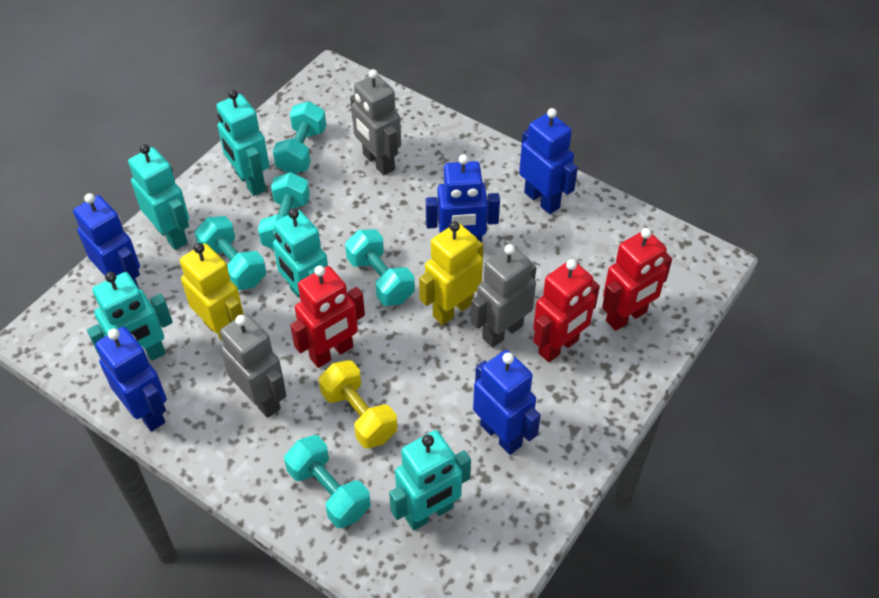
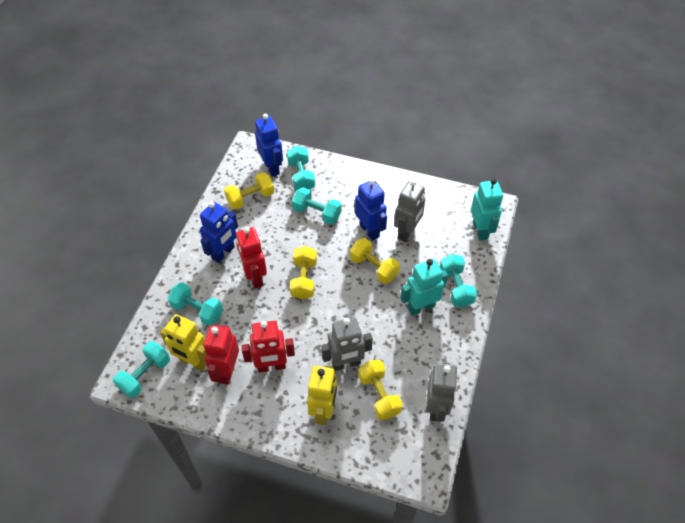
blue robot: [73,193,140,288] [95,327,167,431] [426,154,500,243] [473,350,541,455] [519,108,578,214] = 5 -> [200,202,238,263] [255,114,283,177] [355,179,387,241] = 3
turquoise robot: [87,272,173,361] [128,144,189,250] [216,90,270,196] [272,208,328,297] [389,430,471,530] = 5 -> [400,259,448,316] [471,178,503,241] = 2
yellow dumbbell: [319,360,397,449] = 1 -> [224,172,274,210] [290,246,317,300] [350,238,400,284] [358,360,403,420] = 4

